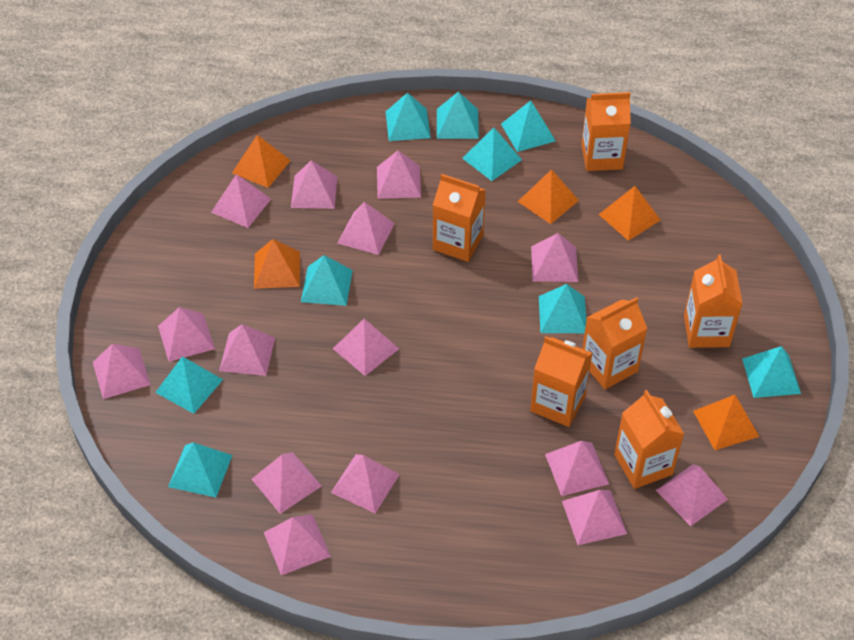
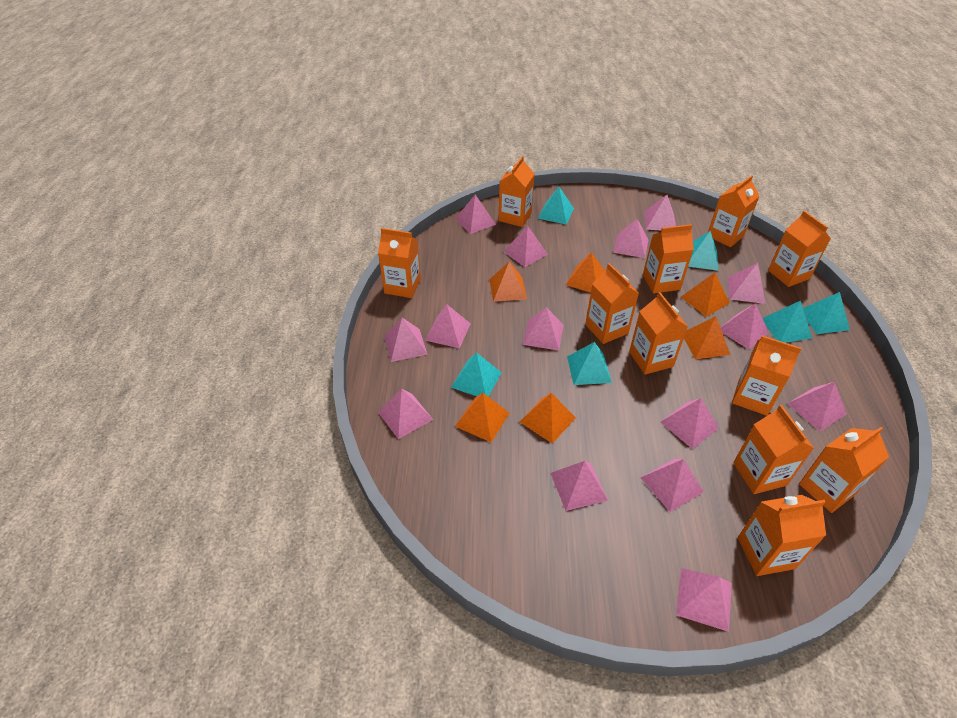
orange carton: [433,174,486,262] [530,336,593,427] [581,92,631,171] [582,297,648,389] [614,390,684,489] [684,254,743,348] = 6 -> [378,228,421,298] [498,156,535,227] [585,263,639,344] [629,292,688,375] [643,224,694,293] [708,175,759,247] [732,336,802,416] [733,405,814,494] [738,495,826,576] [768,211,831,287] [799,427,889,513] = 11
orange pyramid: [232,135,291,188] [254,239,300,289] [518,169,579,224] [598,186,660,241] [693,395,760,450] = 5 -> [455,393,510,442] [489,262,527,302] [519,393,576,444] [566,252,605,293] [681,273,730,317] [684,316,730,359] = 6
turquoise pyramid: [155,356,223,414] [168,442,232,497] [301,255,353,306] [386,93,431,141] [437,92,479,139] [462,127,522,181] [501,100,556,152] [539,284,586,333] [742,346,801,398] = 9 -> [451,352,502,397] [538,187,574,225] [567,342,612,385] [688,231,718,270] [763,301,812,343] [803,292,850,334] = 6

